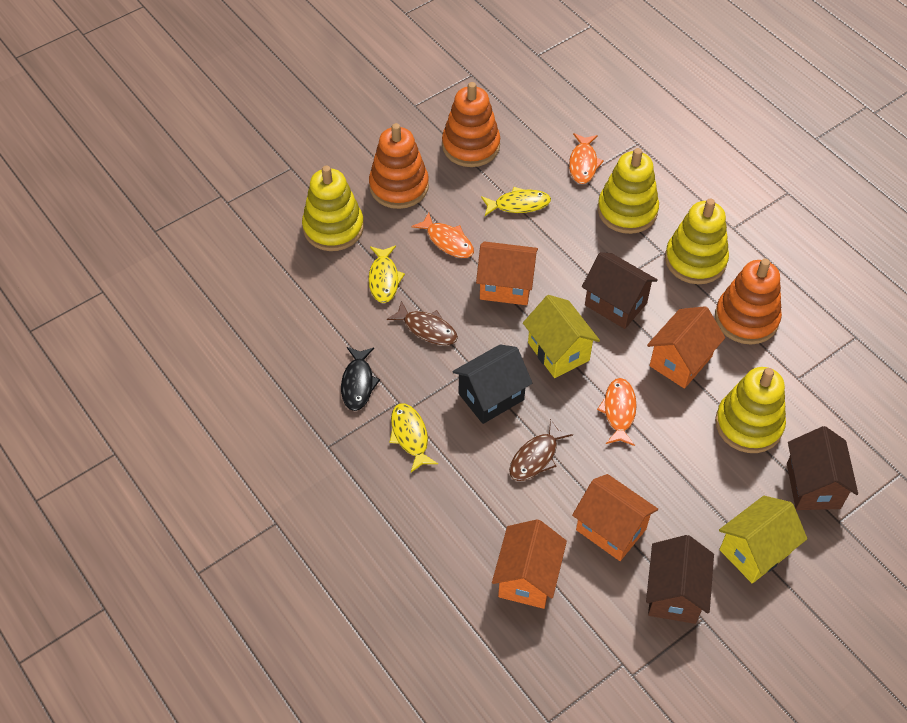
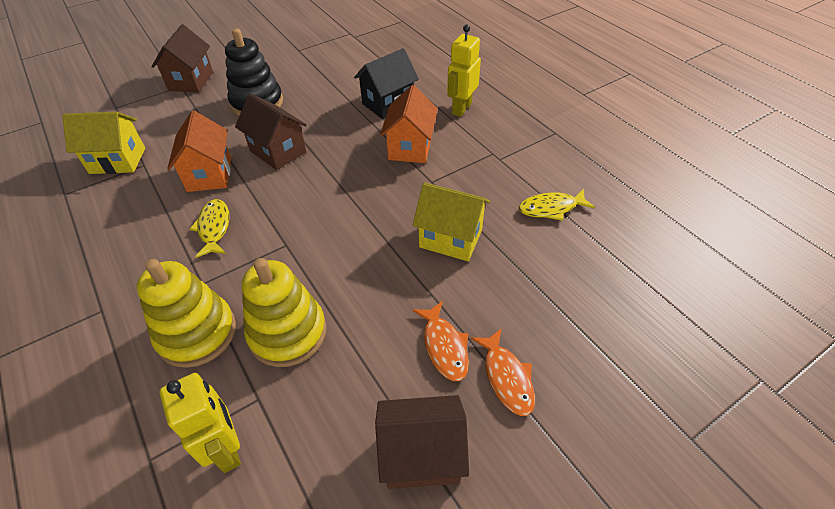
black fish: [341,347,380,411] = 1 -> none = 0
black stacking toy: none = 0 -> [225,28,283,116] = 1
brown fish: [387,301,458,345] [509,419,573,481] = 2 -> none = 0
orange fish: [411,212,474,258] [569,133,604,184] [597,378,637,446] = 3 -> [412,301,469,381] [471,328,535,416] = 2
orange house: [476,241,538,305] [492,519,567,609] [572,474,658,561] [647,306,725,389] = 4 -> [167,111,231,192] [380,85,438,163] = 2
orange stacking toy: [369,123,429,209] [442,82,500,167] [715,259,782,344] = 3 -> none = 0
yellow fish: [368,246,405,303] [389,403,438,472] [481,187,551,216] = 3 -> [190,199,229,258] [519,189,595,221] = 2
yellow robot: none = 0 -> [159,373,241,473] [447,25,481,117] = 2
yellow stacking toy: [302,166,364,251] [598,148,659,234] [665,199,729,284] [715,367,786,453] = 4 -> [137,259,236,368] [242,258,326,367] = 2

